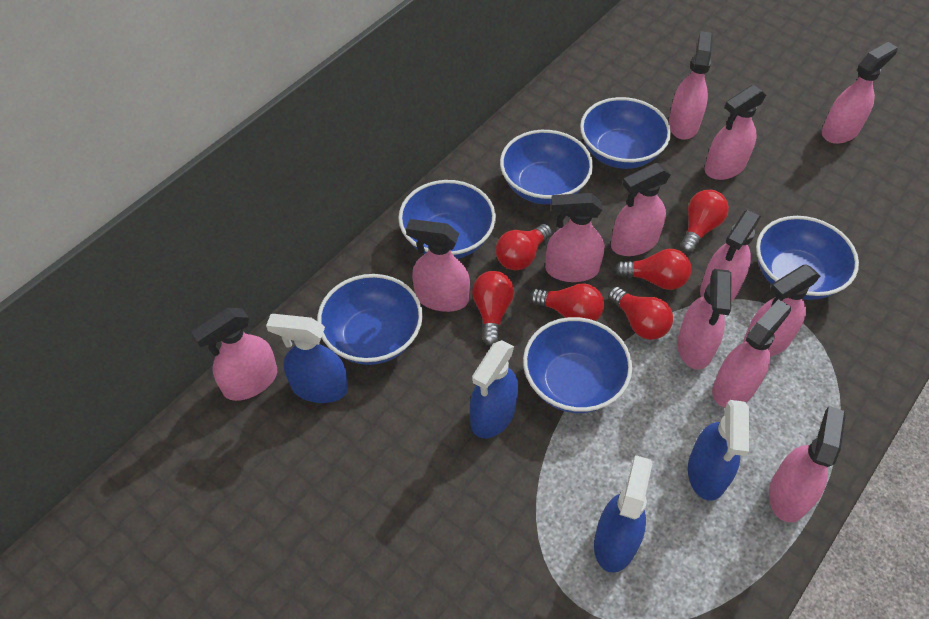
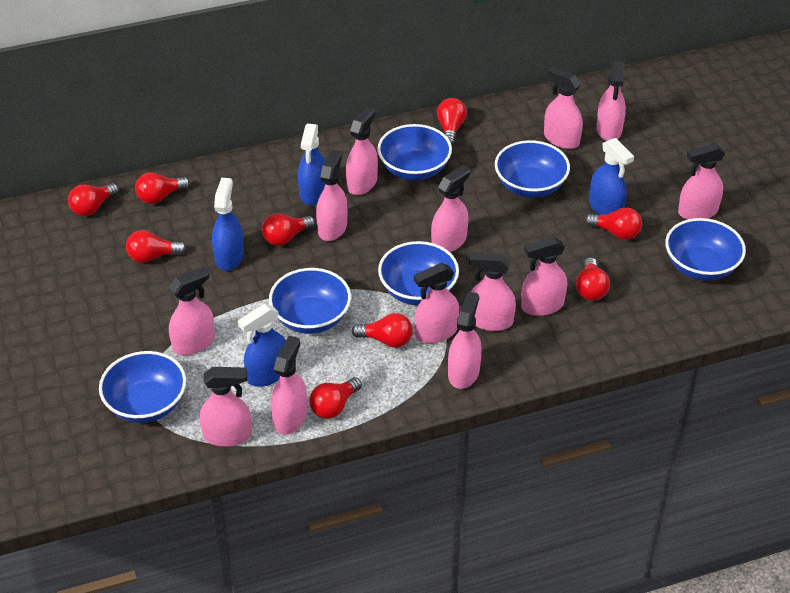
pink spray bottle: [191,308,277,401] [406,219,470,312] [545,193,604,282] [611,163,671,256] [669,31,713,140] [677,269,732,369] [700,210,761,301] [705,85,766,180] [712,299,791,408] [743,265,820,356] [769,406,846,523] [822,42,898,144] = 12 -> [169,266,215,355] [199,367,252,447] [271,336,307,435] [316,149,348,241] [346,106,378,195] [414,263,459,344] [431,165,470,252] [448,291,482,389] [469,253,516,331] [521,237,567,316] [544,66,583,149] [596,62,626,141] [678,143,725,220] = 13
red light bulb: [472,271,514,346] [496,224,552,271] [530,283,604,321] [608,287,673,340] [614,249,691,290] [680,190,729,253] = 6 -> [68,183,119,216] [126,230,186,263] [135,172,190,204] [262,213,315,246] [309,377,362,419] [352,313,413,348] [437,98,467,146] [576,258,610,301] [585,207,642,240] = 9

